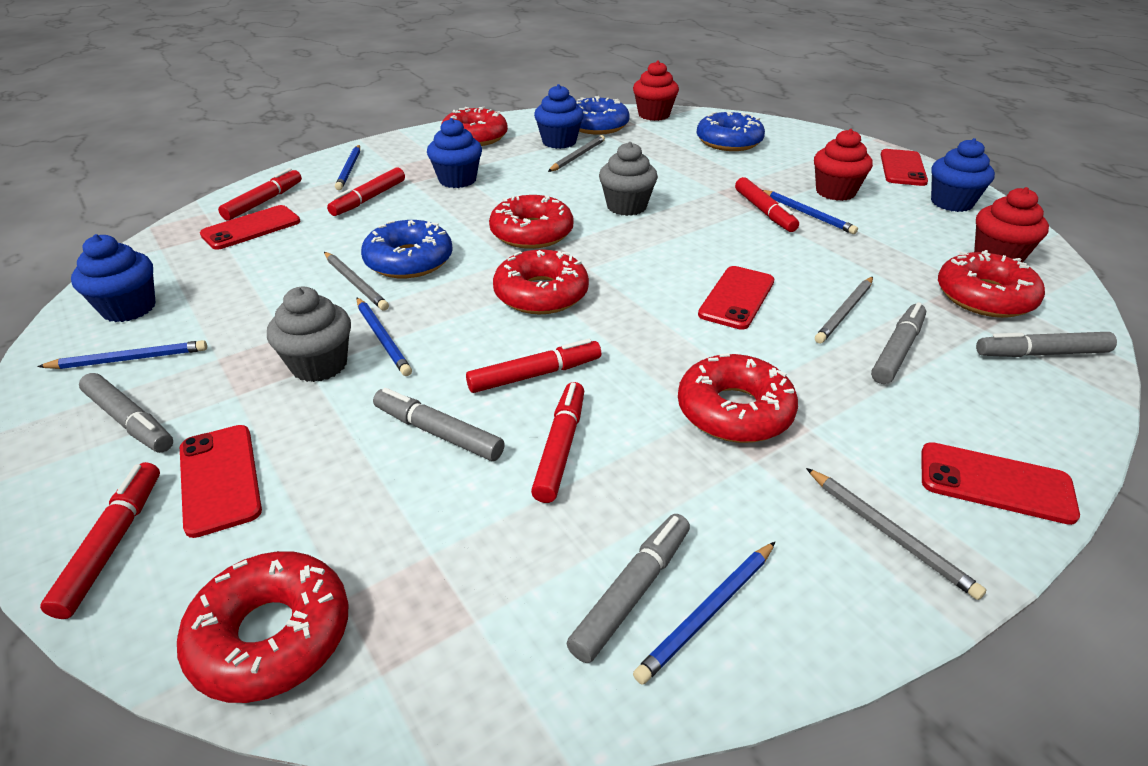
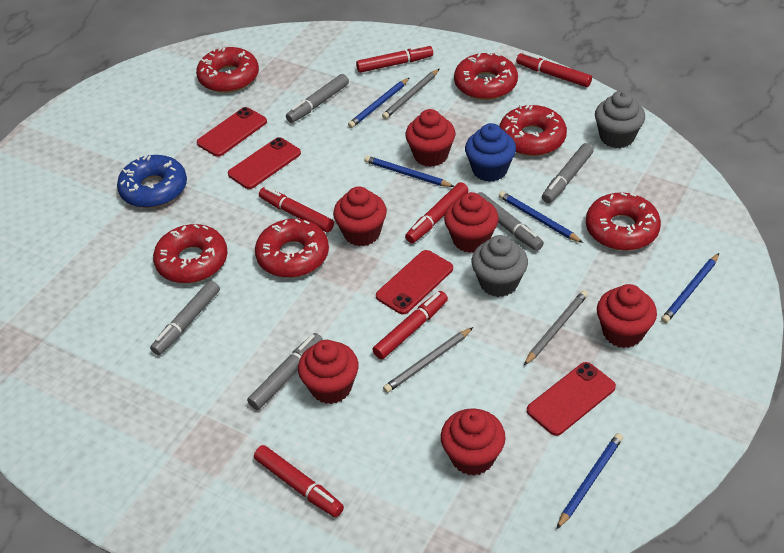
blue cupcake: [71,234,156,322] [427,118,482,188] [534,84,584,149] [931,138,995,212] = 4 -> [465,123,516,182] = 1
blue donut: [361,220,453,278] [576,96,629,135] [697,112,765,151] = 3 -> [117,155,187,208] = 1
grey pencil: [324,252,389,311] [548,135,605,172] [806,468,986,600] [815,277,873,343] = 4 -> [382,69,439,119] [383,327,473,393] [524,290,588,365] = 3
red cupcake: [633,61,679,121] [814,129,873,201] [974,187,1049,262] = 3 -> [298,340,359,404] [333,186,387,246] [405,109,455,167] [441,408,506,475] [444,192,499,253] [597,284,657,348] = 6
red phone: [180,425,262,538] [200,205,300,250] [698,266,774,330] [880,149,928,186] [921,442,1080,525] = 5 -> [197,107,267,157] [228,137,301,189] [376,250,453,314] [527,362,616,436] = 4

